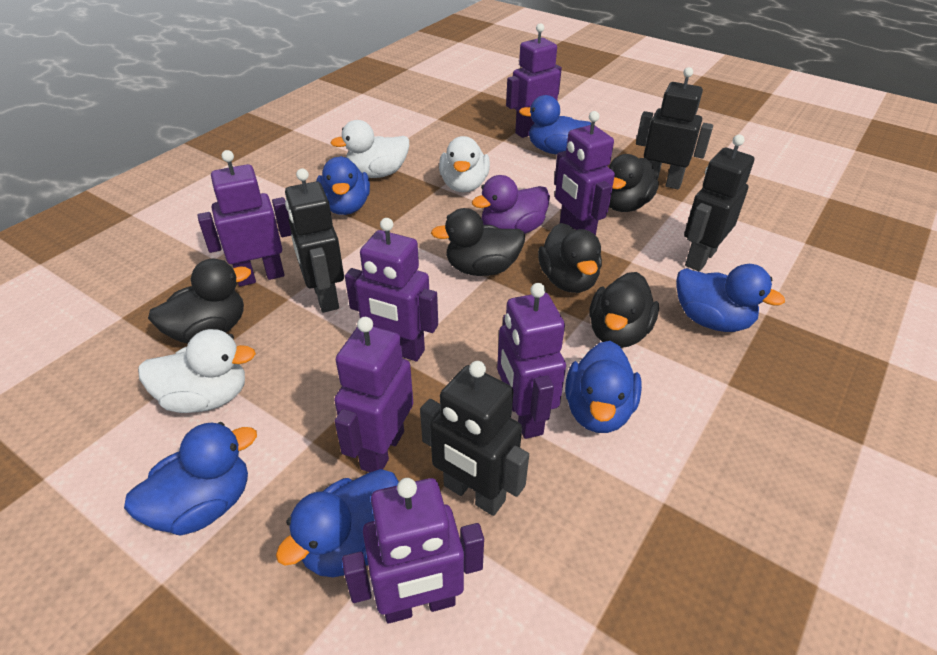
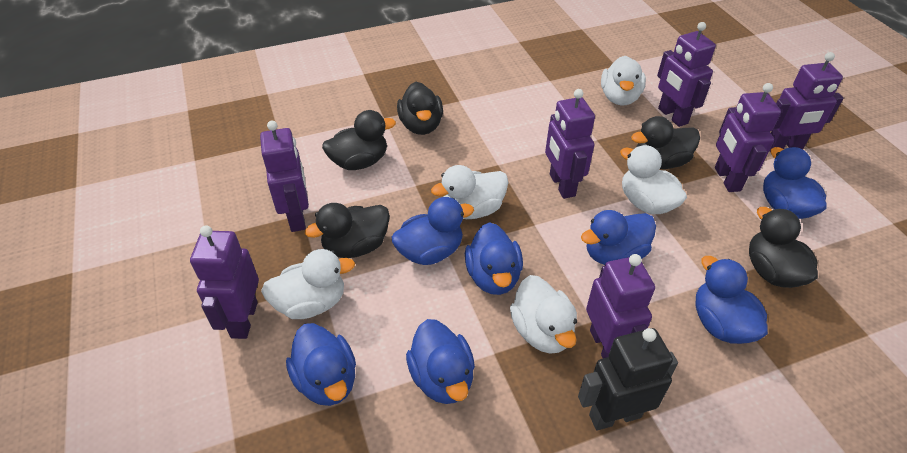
black robot: [285,169,344,313] [420,361,529,516] [636,67,713,190] [684,135,754,271] = 4 -> [578,328,678,431] = 1
blue duck: [124,422,257,535] [276,469,399,577] [316,156,370,215] [519,95,591,154] [565,341,642,433] [676,264,785,332] = 6 -> [286,323,356,406] [391,197,474,265] [406,319,475,404] [465,222,523,295] [581,210,656,265] [696,256,768,344] [763,147,827,219] = 7
purple duck: [472,175,550,234] = 1 -> none = 0
white duck: [138,329,256,413] [330,120,409,178] [439,136,490,192] = 3 -> [261,249,355,319] [431,165,509,219] [510,275,577,354] [601,56,646,105] [620,145,687,214] = 5

